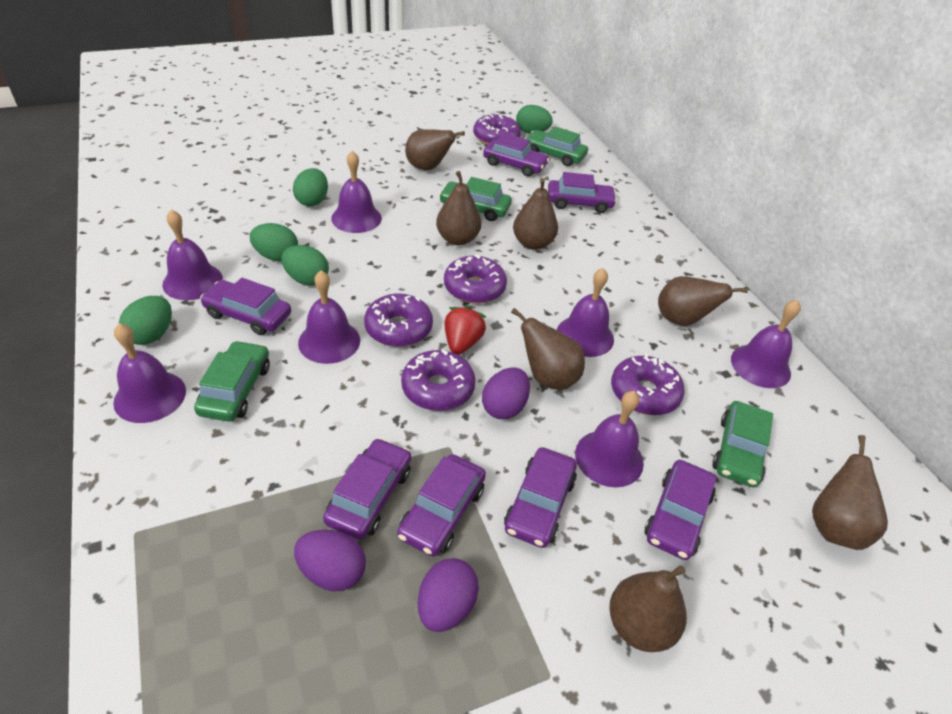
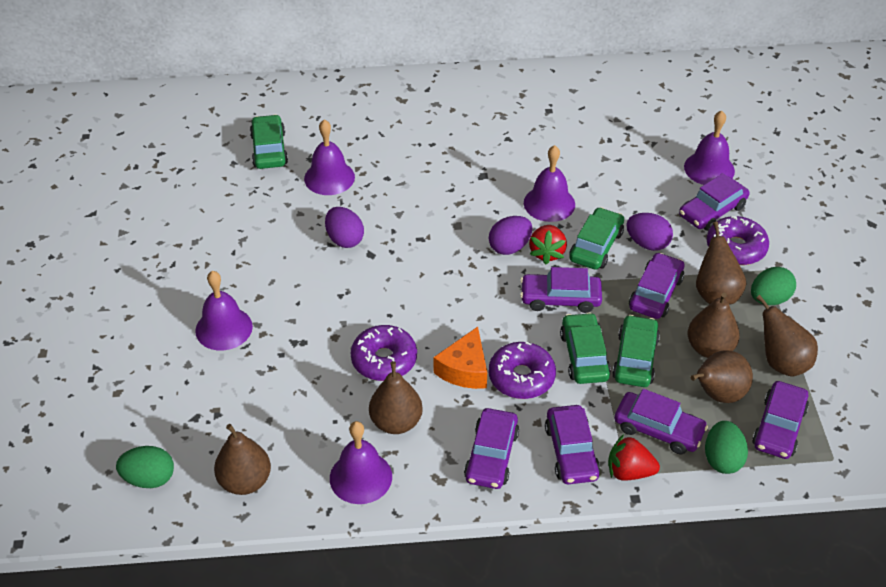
brown pear: [405,129,465,170] [436,171,482,245] [511,308,585,390] [513,178,558,250] [609,565,686,652] [658,276,748,326] [812,435,888,550] = 7 -> [214,424,271,495] [369,361,423,434] [688,293,740,358] [690,350,753,403] [696,222,746,305] [756,295,818,377] = 6
green egg: [119,296,172,345] [250,223,298,261] [281,245,329,286] [293,168,328,206] [516,105,553,134] = 5 -> [116,446,174,488] [705,421,748,474] [751,267,796,305] = 3
orange cheese: none = 0 -> [433,327,487,389] = 1
purple bell: [113,323,186,423] [162,209,223,300] [298,270,360,364] [331,151,382,233] [557,268,614,357] [575,391,644,488] [731,300,801,388] = 7 -> [195,271,253,350] [304,120,355,195] [330,421,392,504] [524,145,575,222] [684,111,735,185] = 5
purple donut: [364,293,433,347] [401,350,476,411] [444,255,507,304] [473,114,521,145] [611,354,685,415] = 5 -> [350,325,417,381] [489,342,556,399] [707,216,769,265] = 3
red strawberry: [444,306,486,355] = 1 -> [529,225,567,264] [608,434,660,481] = 2

